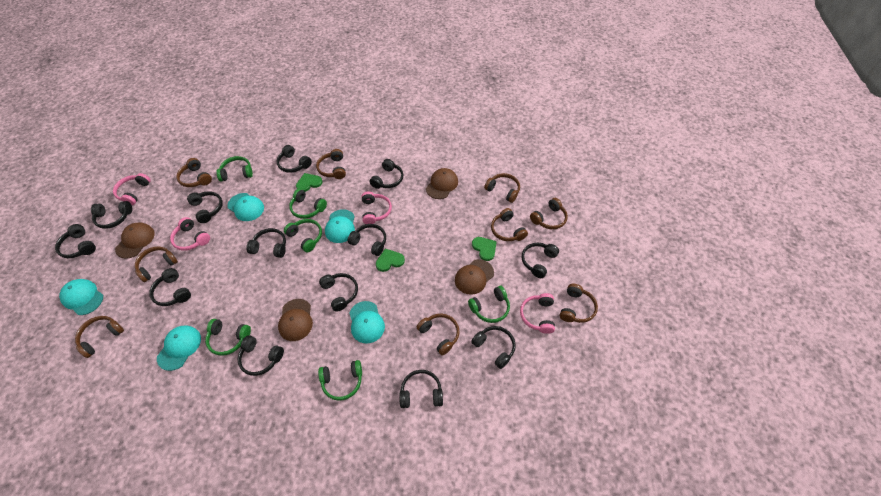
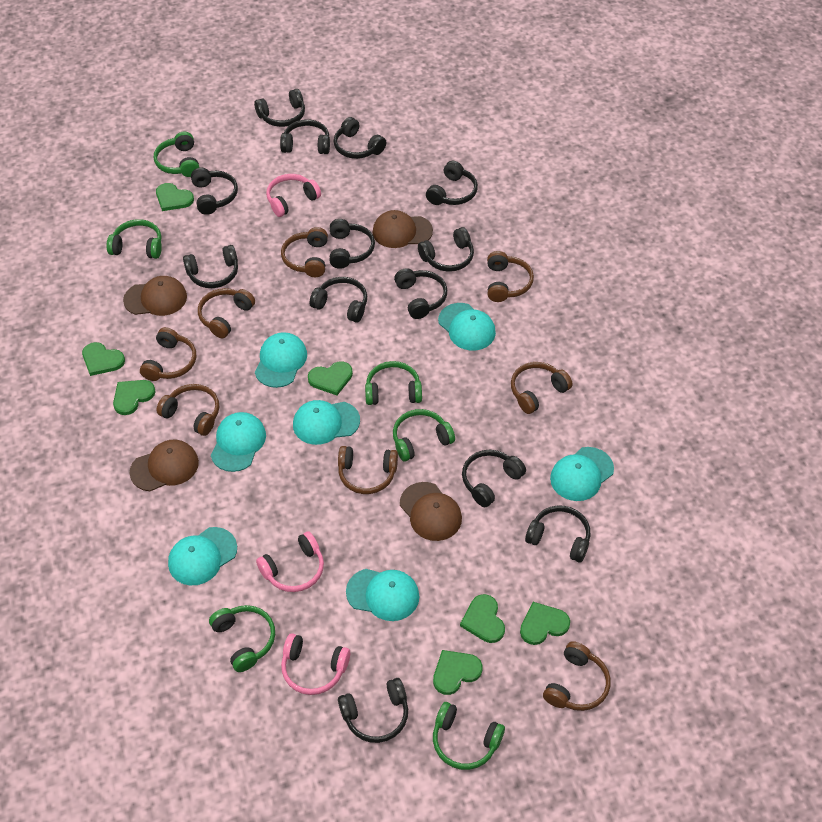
brown headphones: [75,316,124,358] [135,247,178,282] [176,158,212,187] [316,149,346,179] [417,314,460,356] [484,173,520,203] [491,208,528,241] [530,198,568,229] [560,283,598,323] = 9 -> [140,327,196,381] [156,384,219,436] [198,288,255,338] [281,227,328,277] [338,446,398,494] [487,251,534,302] [511,362,573,414] [543,641,610,711] = 8
green heart: [296,173,323,192] [376,249,405,272] [472,237,497,261] = 3 -> [82,342,125,376] [113,380,155,415] [156,183,194,211] [308,361,353,395] [433,650,483,695] [460,594,505,643] [520,602,570,645] = 7
pink headphones: [113,173,151,205] [170,217,210,251] [362,191,392,224] [520,293,555,334] = 4 -> [256,531,324,592] [266,174,321,217] [281,633,350,695] = 3
turquoise cap: [59,279,103,315] [157,326,201,371] [227,193,264,221] [325,209,355,243] [349,301,385,343] = 5 -> [168,527,237,585] [211,412,266,472] [255,332,307,388] [293,400,360,445] [346,569,419,621] [438,303,496,351] [550,447,614,501] = 7

